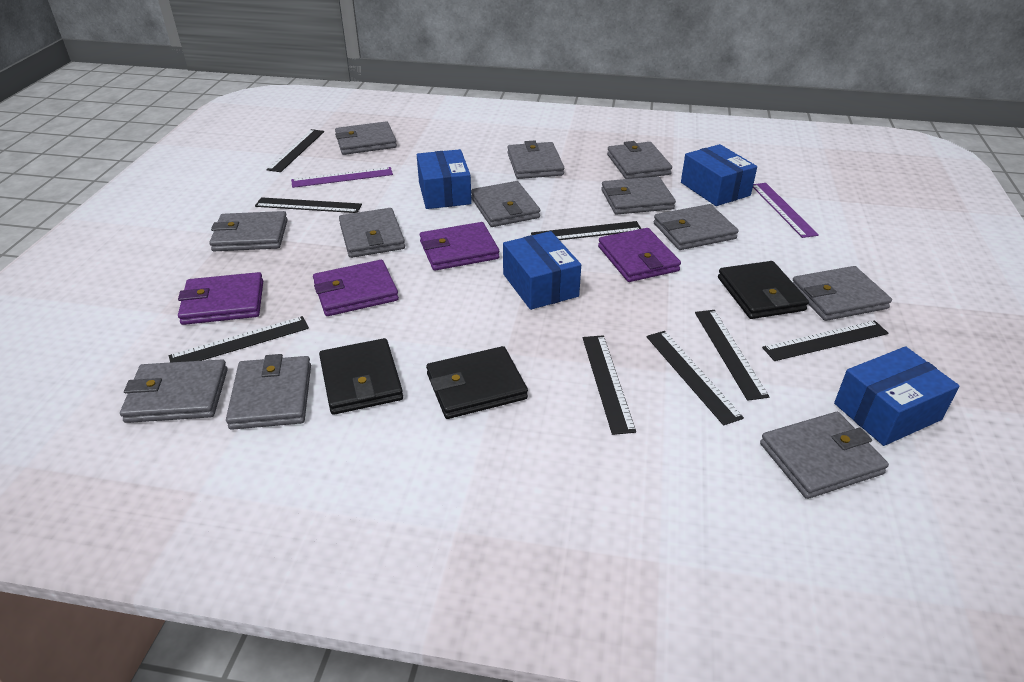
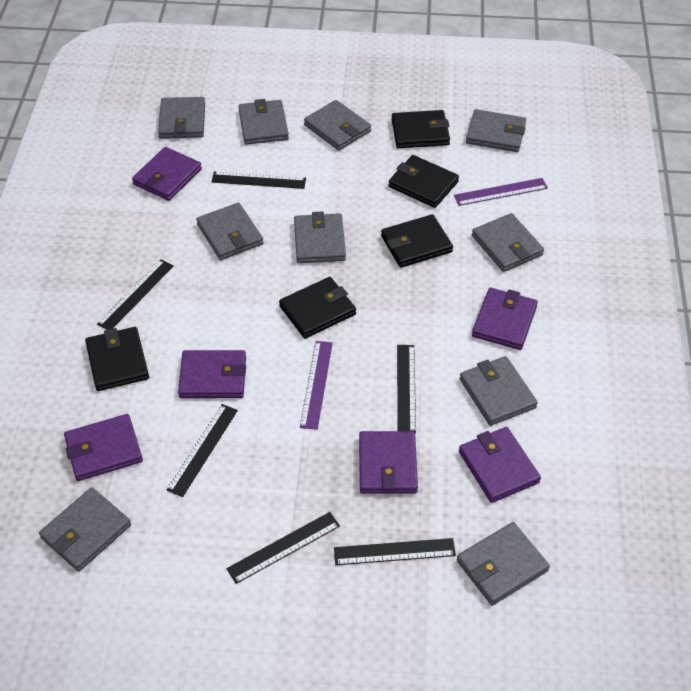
black ruler: [169,316,309,363] [255,197,362,213] [267,129,324,172] [531,221,641,240] [583,335,636,435] [646,331,744,425] [695,310,770,401] [762,321,889,361] = 8 -> [97,259,174,330] [167,404,238,497] [212,171,306,189] [226,512,340,584] [334,538,456,565] [397,345,416,433] = 6
black wallet: [319,338,403,415] [426,346,528,419] [718,261,809,319] = 3 -> [85,327,149,391] [279,277,356,338] [381,214,453,268] [388,155,459,208] [392,110,450,148] = 5
blue box: [417,149,472,209] [503,231,581,310] [681,144,757,206] [834,346,959,446] = 4 -> none = 0
grey wallet: [120,359,228,423] [209,211,288,251] [226,354,311,430] [335,121,397,155] [339,208,405,258] [471,181,540,227] [507,140,564,179] [601,176,676,215] [607,141,672,179] [654,204,738,250] [760,412,889,499] [793,266,892,321] = 12 -> [39,487,131,572] [158,97,205,139] [196,203,264,260] [238,99,289,145] [294,211,346,263] [304,100,371,150] [457,522,550,606] [460,356,538,426] [466,109,526,152] [472,213,544,272] = 10
purple wallet: [178,272,263,325] [313,260,399,316] [420,222,499,271] [598,228,681,282] = 4 -> [64,414,143,481] [132,147,202,201] [178,350,246,398] [359,431,418,494] [459,427,541,503] [472,288,538,350] = 6

